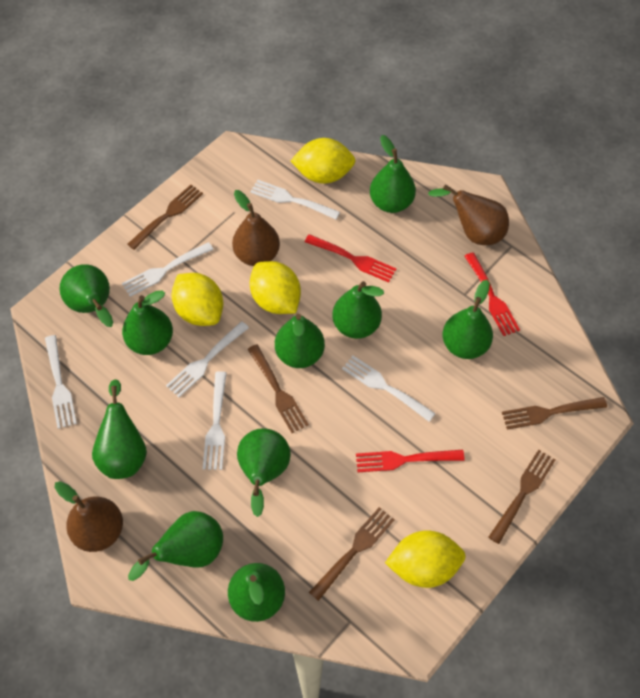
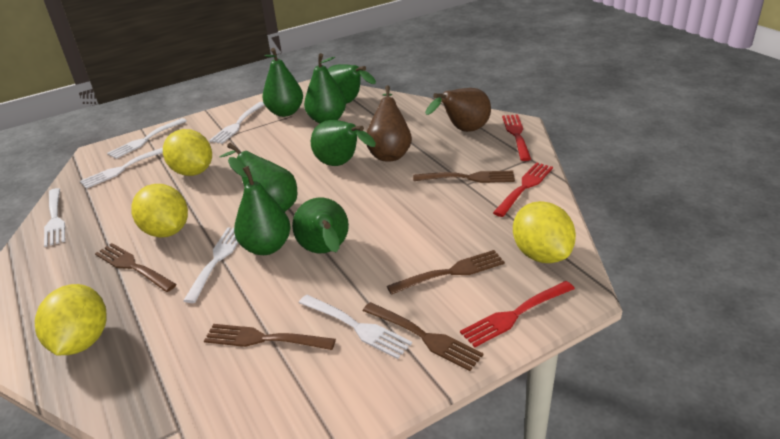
brown pear: [55,481,123,552] [232,190,280,266] [428,184,509,245] = 3 -> [366,86,412,162] [425,88,491,132] = 2
green pear: [59,264,113,327] [92,379,147,479] [122,290,173,355] [128,511,223,581] [228,563,285,622] [237,428,291,517] [275,314,325,368] [332,281,384,339] [370,135,416,213] [442,280,493,359] = 10 -> [220,143,297,212] [228,157,291,255] [262,48,303,117] [292,198,349,253] [304,53,346,124] [311,120,376,166] [327,64,376,104] = 7

